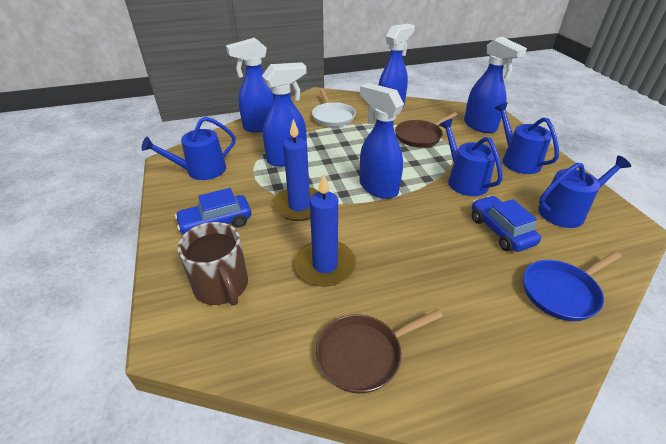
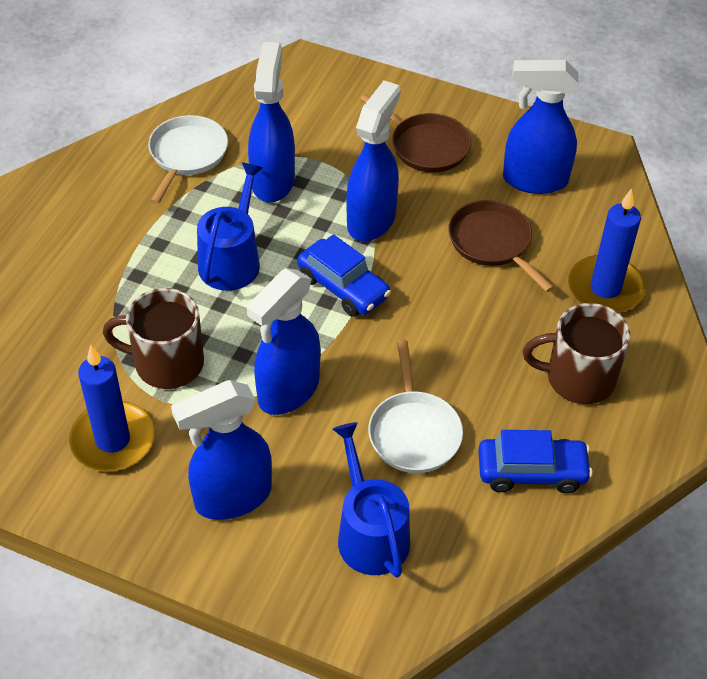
blue pan: [523,251,621,321] = 1 -> none = 0
blue watering can: [141,117,236,180] [439,119,503,196] [494,102,559,174] [538,155,631,228] = 4 -> [197,162,263,291] [333,422,410,578] = 2
brown mug: [177,222,248,306] = 1 -> [103,288,204,389] [523,303,630,404] = 2
white pan: [312,88,356,127] = 1 -> [148,115,228,204] [368,340,463,473] = 2

